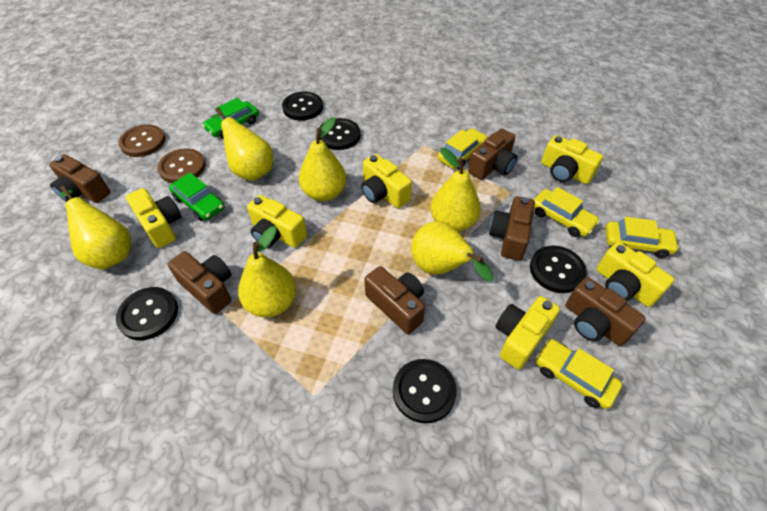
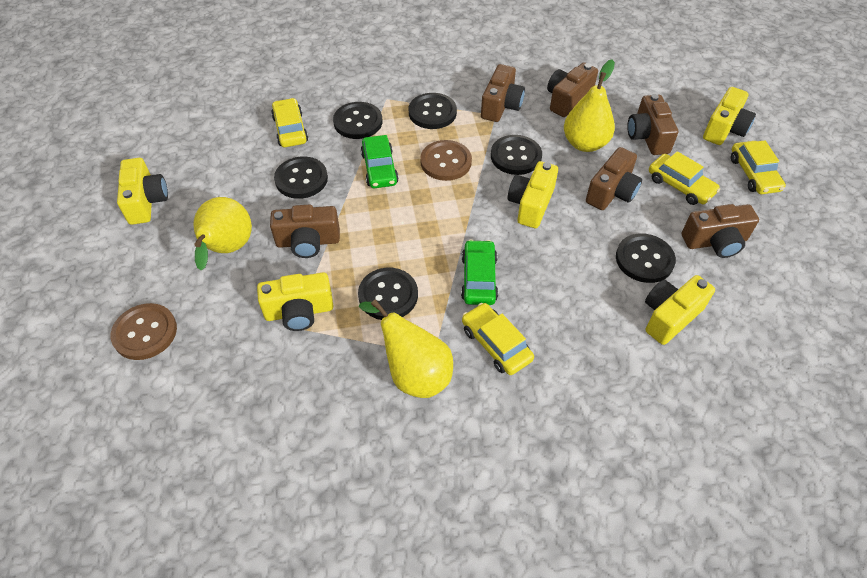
black button: [116,287,178,340] [282,92,323,121] [319,118,360,150] [393,359,457,423] [530,246,587,293] = 5 -> [274,157,328,199] [333,102,382,139] [358,268,418,320] [409,93,457,129] [491,135,542,175] [616,233,676,283] = 6
yellow camera: [126,188,182,248] [247,195,307,248] [361,154,412,208] [496,296,560,369] [541,135,603,184] [596,242,675,307] = 6 -> [117,158,168,225] [257,273,333,331] [508,161,558,228] [645,275,715,345] [703,87,756,145] = 5
yellow pear: [60,185,131,269] [211,108,273,181] [238,226,296,317] [299,117,346,201] [411,221,493,281] [430,148,481,232] = 6 -> [194,197,252,271] [359,299,453,398] [564,59,615,152] = 3

